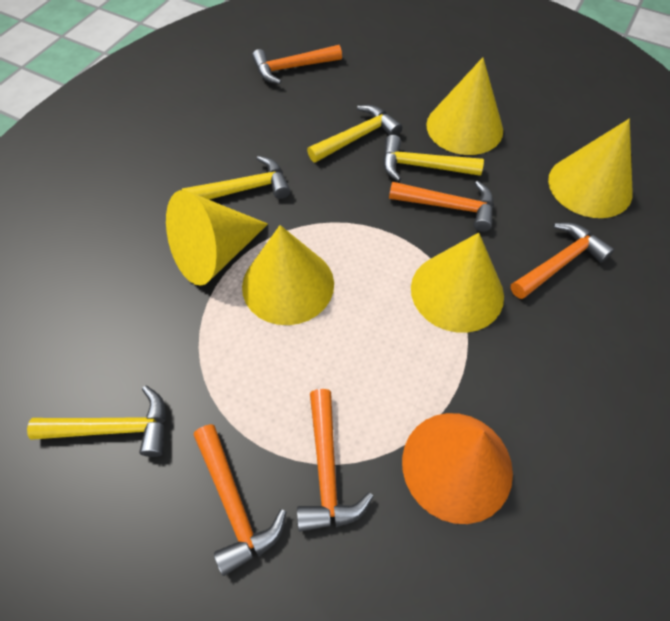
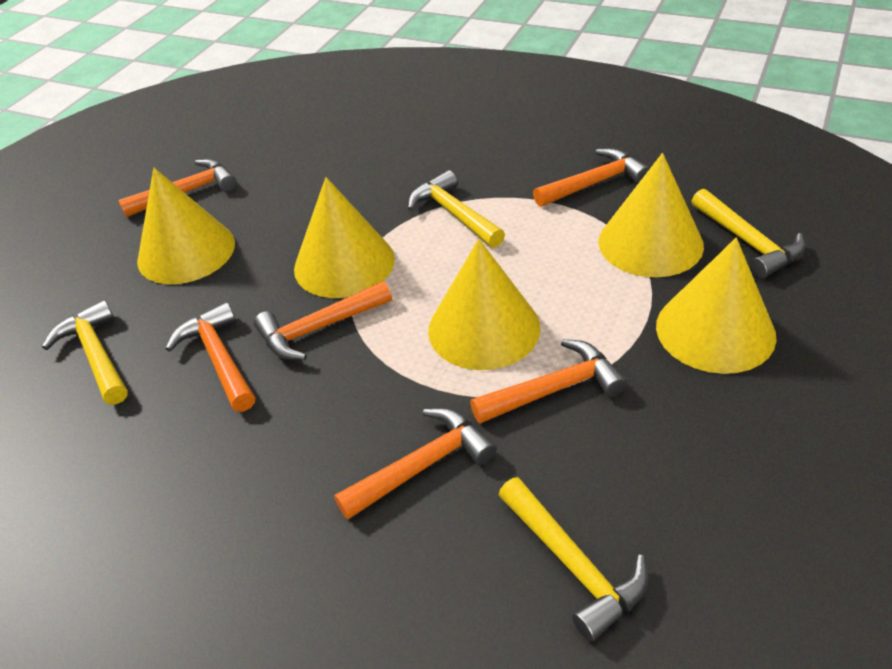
orange cone: [402,413,513,524] = 1 -> none = 0
orange hammer: [194,424,286,576] [252,45,342,84] [297,389,374,532] [389,181,494,232] [511,223,614,299] = 5 -> [118,159,236,217] [166,302,255,412] [254,281,392,360] [334,408,497,520] [470,339,627,423] [533,148,650,207] = 6

